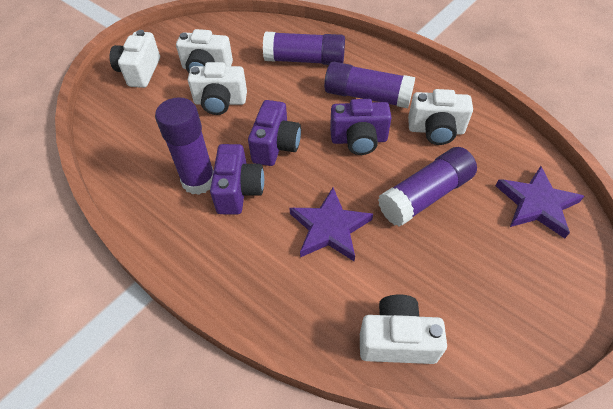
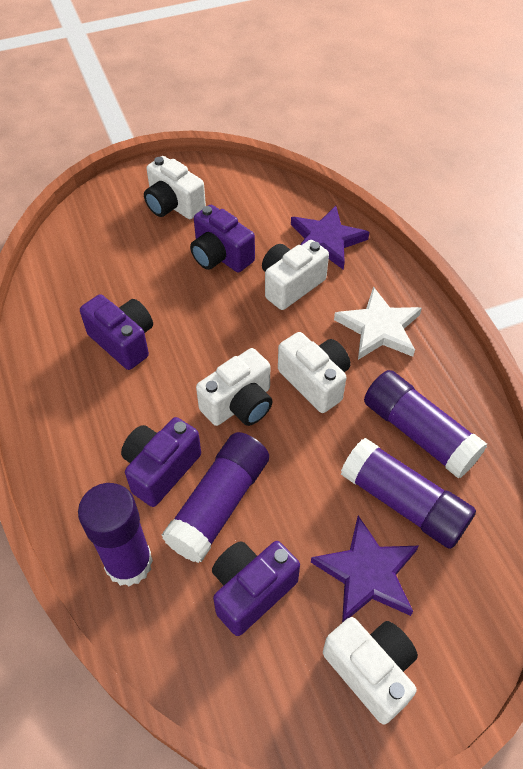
purple camera: [210,144,264,214] [248,100,301,166] [330,99,392,155] = 3 -> [80,294,153,370] [121,417,201,507] [190,205,255,272] [212,541,300,636] = 4
white star: none = 0 -> [334,286,422,360] = 1

